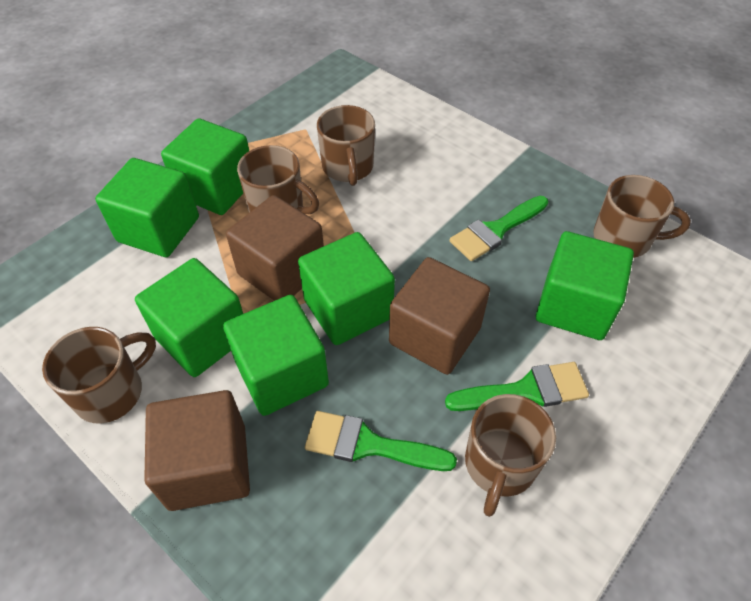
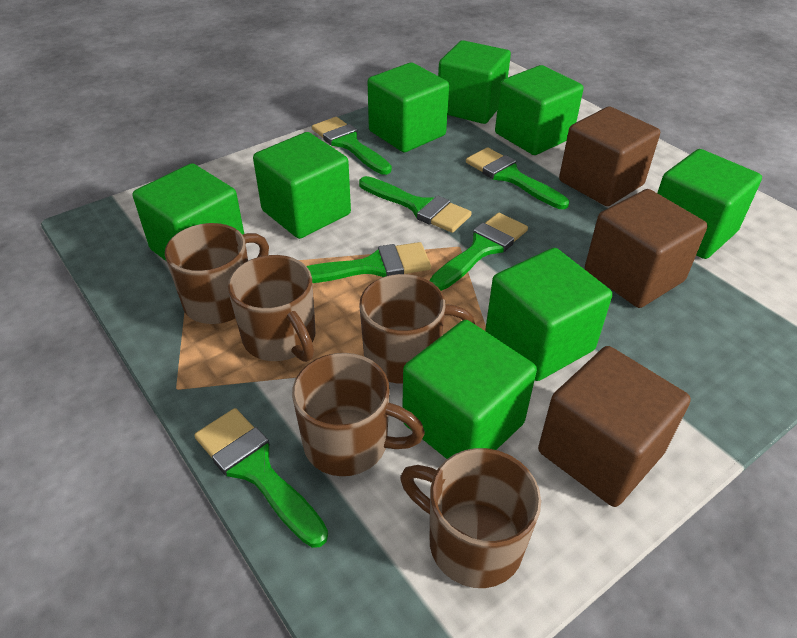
green brush: [305,411,457,471] [445,362,589,411] [449,196,548,261] = 3 -> [194,408,328,548] [307,242,431,283] [312,117,392,175] [359,176,472,233] [429,213,528,291] [466,147,569,209] = 6
green cube: [95,158,199,257] [135,258,243,377] [161,118,249,215] [223,295,329,416] [298,232,395,345] [536,231,634,340] = 6 -> [133,163,244,262] [253,132,351,239] [368,63,449,152] [402,320,537,459] [438,40,511,124] [485,248,612,381] [495,65,583,155] [657,149,762,259] = 8

